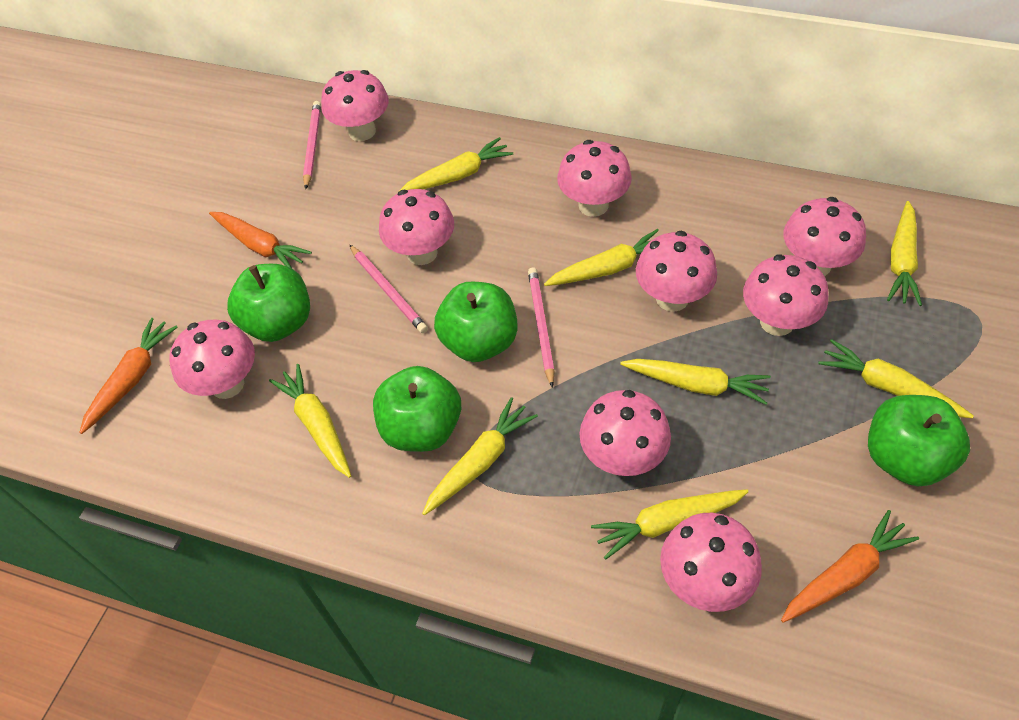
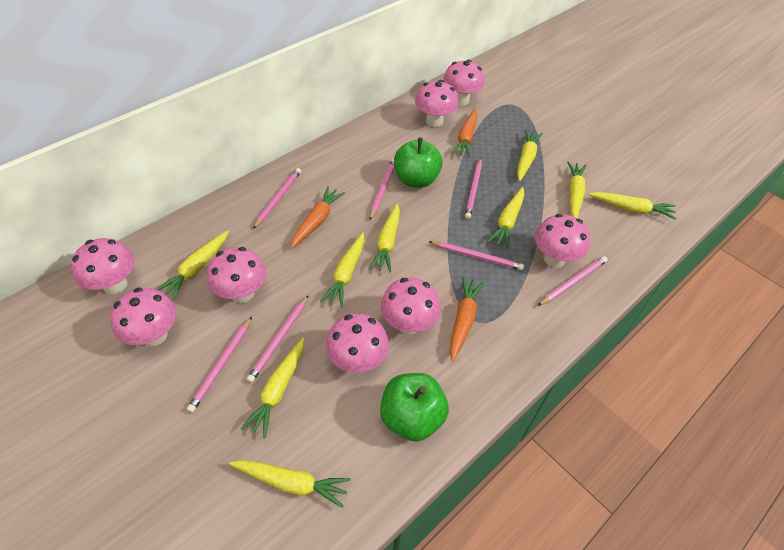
green apple: [227,264,310,342] [373,366,461,452] [434,282,518,362] [868,395,970,487] = 4 -> [380,373,449,442] [394,138,443,188] = 2
pink mushroom: [169,320,255,399] [321,70,389,141] [379,189,454,265] [557,140,632,217] [580,390,671,476] [636,231,717,312] [660,513,762,612] [743,255,829,336] [783,197,866,276] = 9 -> [71,238,134,294] [110,288,176,346] [207,247,266,303] [326,313,389,373] [381,278,441,334] [415,80,458,127] [443,60,485,105] [535,214,590,268] = 8
pink pencil: [303,101,321,189] [349,244,428,333] [528,267,555,388] = 3 -> [187,317,252,413] [246,295,309,383] [253,168,301,229] [370,159,395,220] [428,241,524,270] [465,158,482,219] [538,256,608,306] = 7
yellow carrot: [269,364,351,478] [398,137,513,192] [422,397,538,515] [544,229,659,286] [591,489,748,560] [620,359,771,405] [818,339,974,418] [887,201,922,306] = 8 -> [156,230,229,300] [229,460,351,508] [241,338,304,438] [320,232,364,307] [369,203,400,272] [488,187,525,248] [517,129,543,181] [567,162,586,218] [588,192,676,219] = 9

